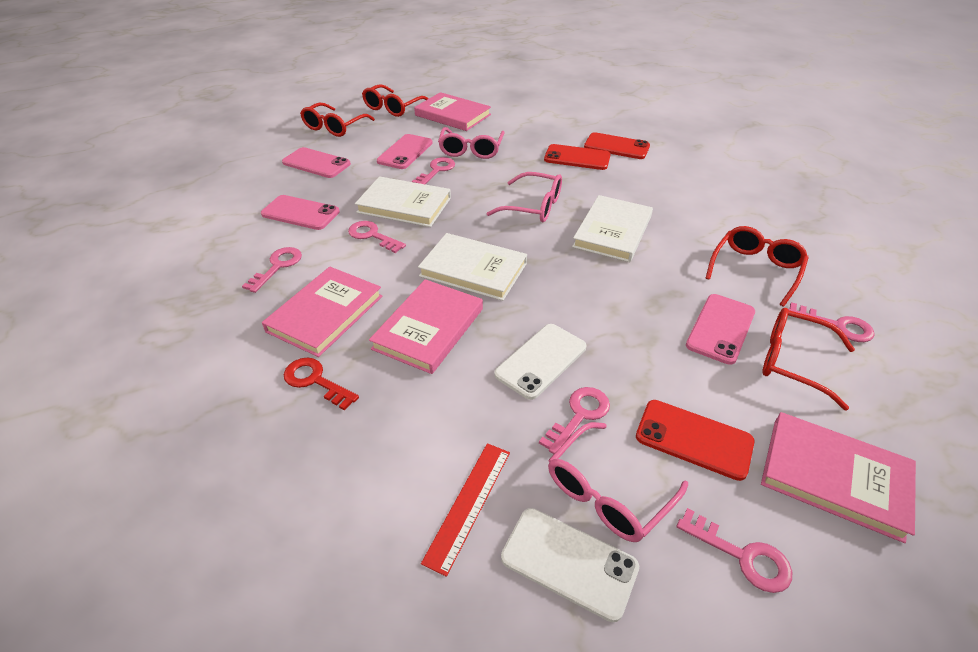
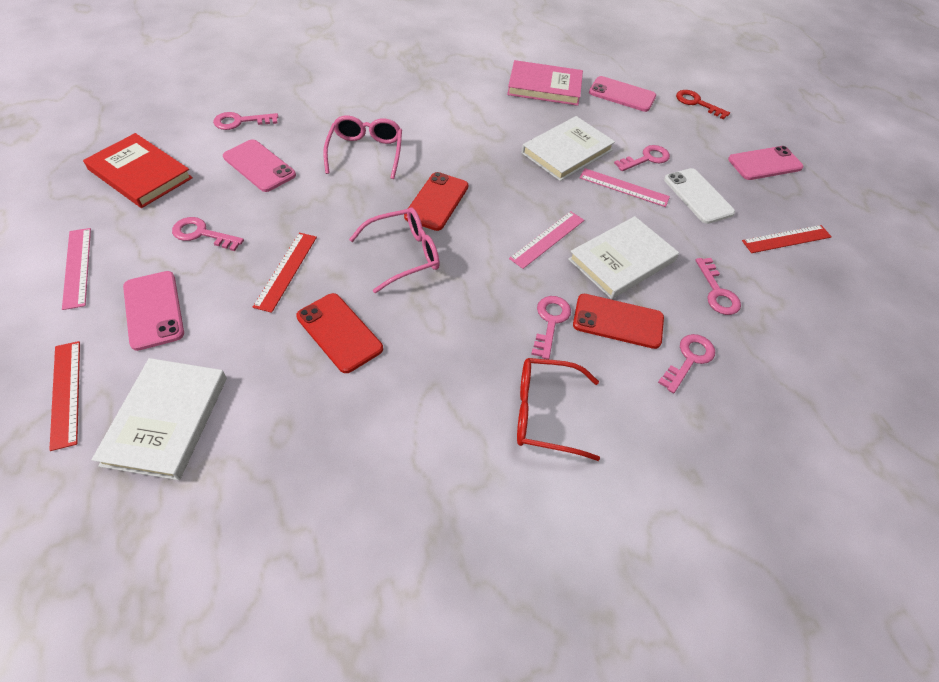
pink book: [262,267,382,357] [369,279,483,374] [414,92,491,131] [761,412,916,543] = 4 -> [507,60,583,106] = 1
pink glasses: [438,127,505,159] [486,172,562,222] [548,422,688,542] = 3 -> [323,115,402,179] [349,208,440,293] = 2
pink ruler: none = 0 -> [62,228,91,310] [509,211,584,269] [579,168,670,207] = 3
red book: none = 0 -> [83,133,193,208] = 1
red glasses: [300,102,375,137] [362,84,428,117] [706,226,809,306] [762,308,855,411] = 4 -> [517,358,600,461] = 1
red ruler: [421,443,510,577] = 1 -> [49,341,80,451] [253,232,317,313] [742,225,832,253] = 3
white phone: [494,324,586,400] [501,508,639,622] = 2 -> [664,168,735,224] = 1

